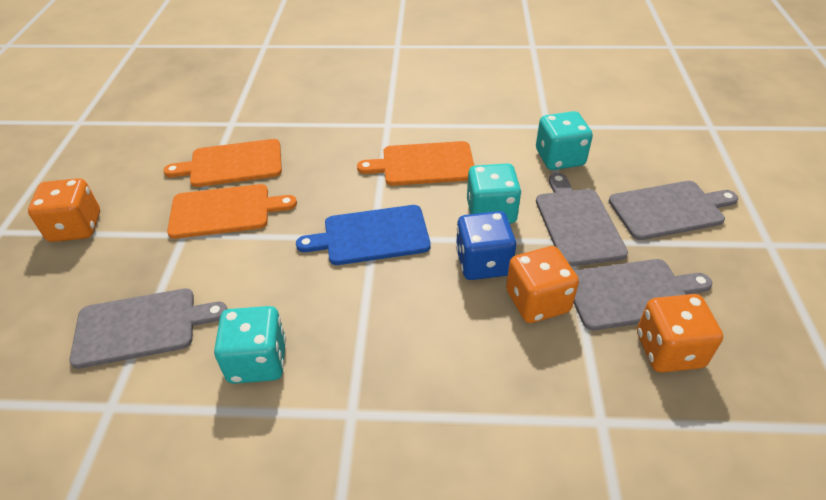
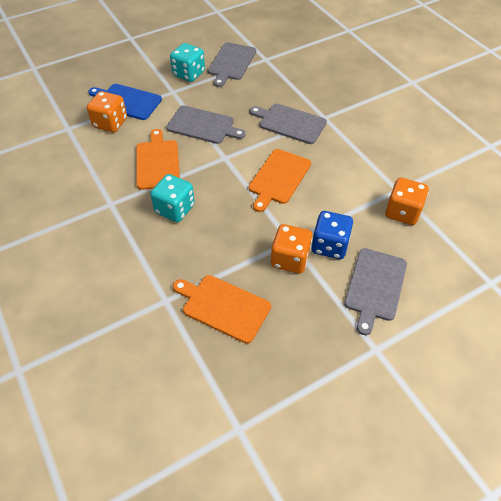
turquoise dice: [214,306,286,384] [467,163,521,224] [536,111,593,170] = 3 -> [150,174,195,222] [170,43,205,82] = 2

